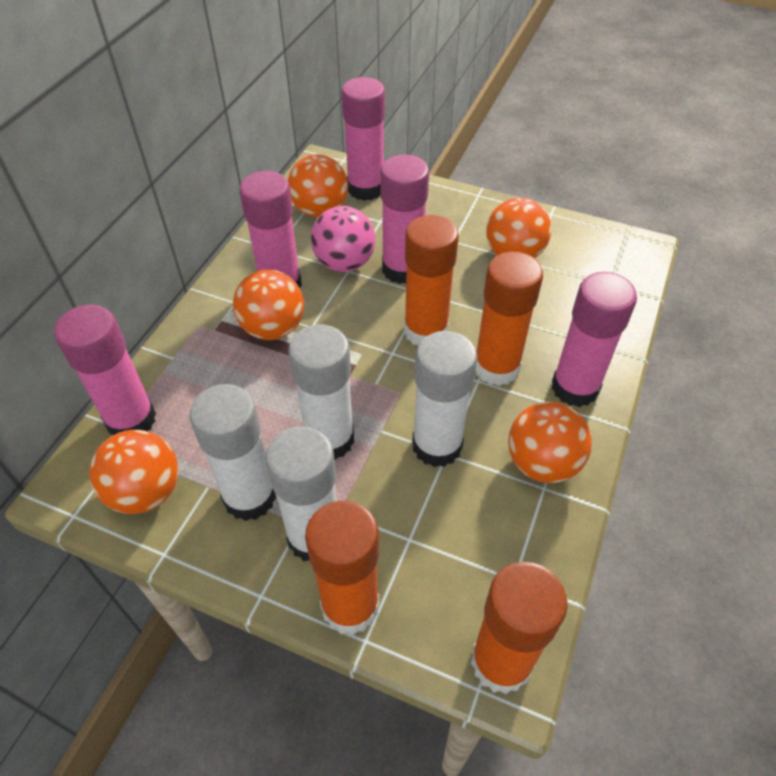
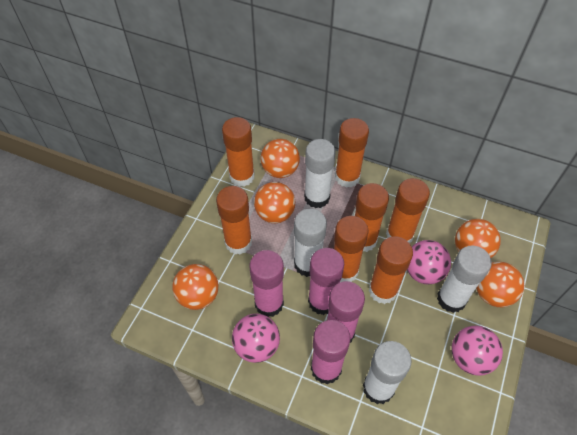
orange glue stick: [305,500,379,635] [404,215,459,346] [471,562,568,694] [476,251,543,386] = 4 -> [216,186,252,255] [222,117,255,187] [334,216,368,282] [335,118,369,188] [355,183,389,252] [369,236,413,304] [386,178,430,243] = 7
pink ball: [311,206,376,272] = 1 -> [232,314,280,363] [407,240,451,285] [452,326,503,376] = 3
pink glue stick: [54,305,156,435] [239,171,302,288] [342,77,385,201] [380,154,429,284] [552,272,637,407] = 5 -> [249,250,284,317] [308,248,344,315] [311,320,350,385] [327,281,365,343] = 4

